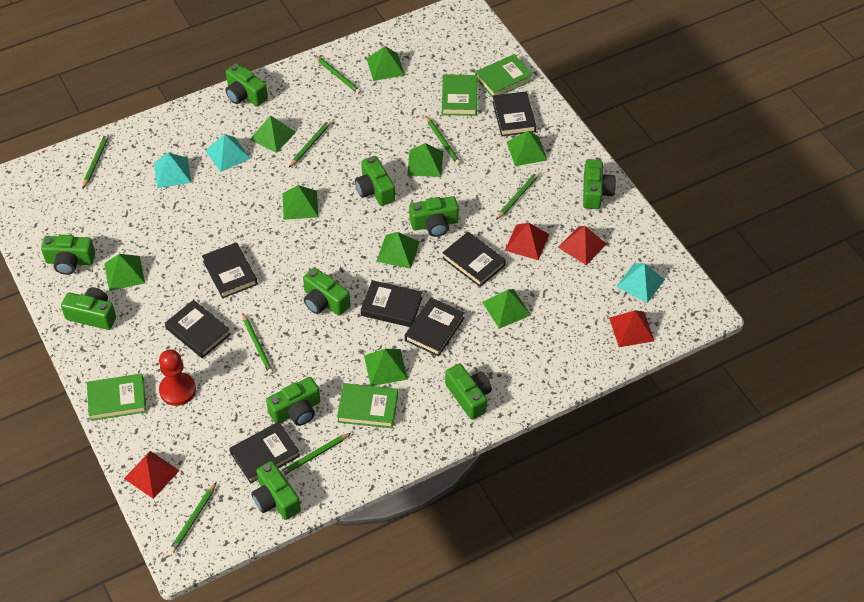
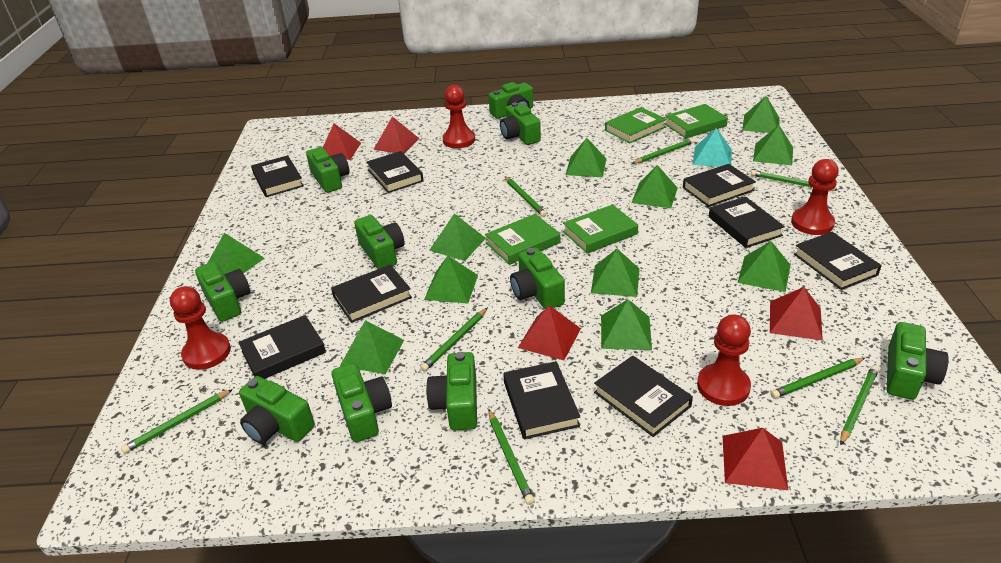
black book: [165,300,231,358] [202,242,258,298] [229,422,300,484] [361,280,422,327] [405,298,465,357] [442,232,506,287] [492,91,536,136] = 7 -> [238,315,326,379] [251,155,304,197] [331,265,412,323] [366,151,424,193] [503,361,580,439] [594,356,693,437] [683,164,756,207] [709,197,785,248] [794,232,882,290] = 9
green pyramid: [104,254,145,291] [250,115,296,153] [283,185,318,220] [364,349,408,386] [367,46,405,81] [376,232,420,269] [407,143,443,177] [482,289,531,329] [507,131,547,166] = 9 -> [207,233,265,274] [340,320,404,374] [424,256,478,304] [429,213,486,261] [566,138,606,177] [591,249,639,297] [601,299,652,350] [632,165,678,208] [737,241,791,292] [742,96,780,133] [753,125,793,165] = 11
red pawn: [159,349,196,406] = 1 -> [170,286,231,370] [442,85,475,148] [697,314,751,406] [791,159,839,235] = 4
red pyramid: [124,451,180,499] [505,223,549,260] [558,226,607,265] [609,310,654,347] = 4 -> [323,123,361,160] [373,116,419,154] [518,305,581,360] [723,428,788,490] [770,287,823,341] = 5
turquoise pyramid: [154,153,191,188] [205,134,251,172] [616,263,665,303] = 3 -> [693,128,732,167] = 1

